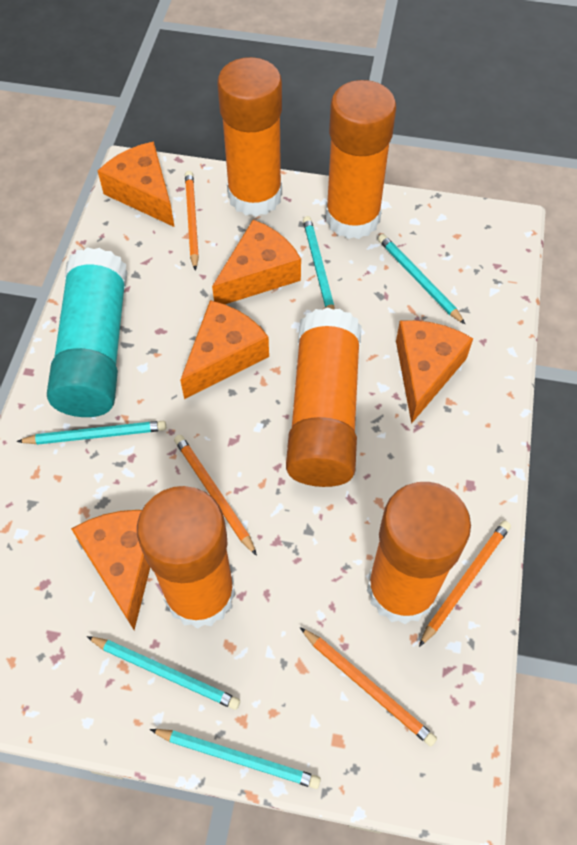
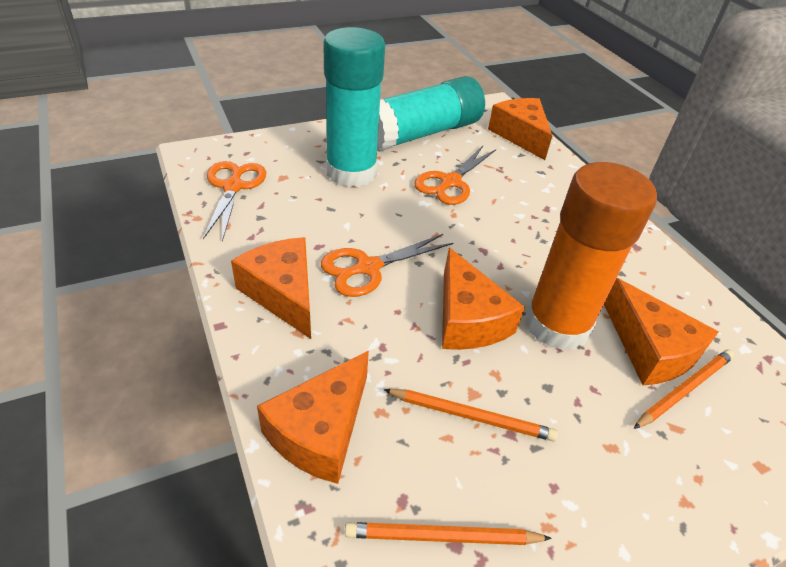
orange glue stick: [137,486,235,629] [217,57,282,217] [286,307,361,487] [326,80,396,239] [367,482,471,624] = 5 -> [525,162,657,351] = 1
orange pencil: [174,435,257,556] [185,171,199,271] [300,627,437,747] [419,521,511,647] = 4 -> [344,522,552,545] [384,389,558,442] [634,350,734,429] = 3
orange scissors: none = 0 -> [203,161,266,242] [321,234,453,297] [414,146,496,205] = 3
turquoise glue stick: [47,247,127,417] = 1 -> [323,27,385,187] [377,76,485,152] = 2
turquoise pencil: [16,421,166,445] [87,636,240,710] [150,729,321,789] [303,216,334,310] [378,234,465,324] = 5 -> none = 0

